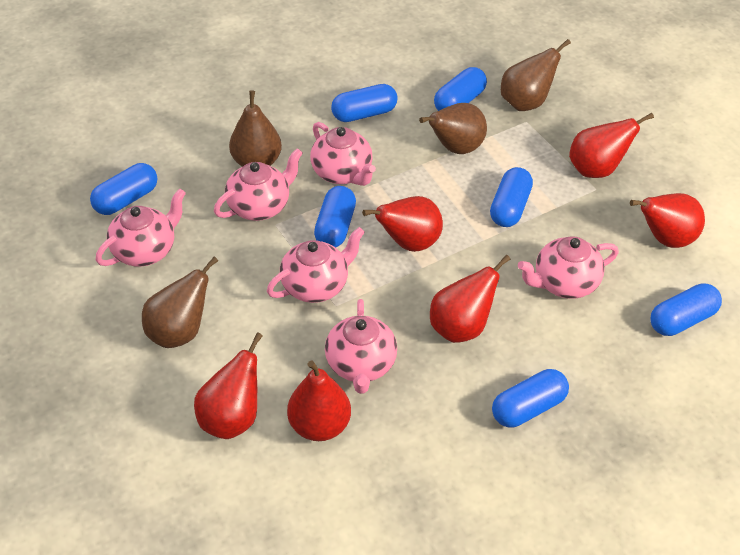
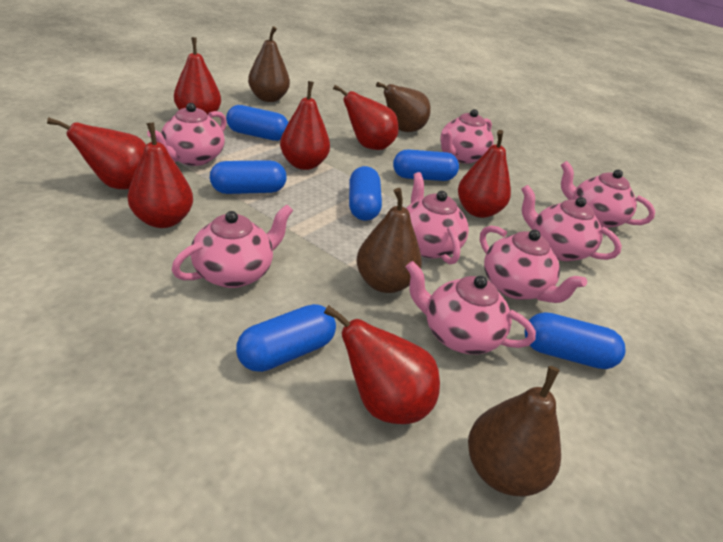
blue capsule: [90,163,157,215] [314,186,356,248] [331,84,398,122] [434,67,487,111] [490,167,533,227] [492,369,569,428] [650,284,722,336] = 7 -> [210,160,286,194] [226,105,288,141] [236,304,336,372] [349,166,382,221] [393,149,459,181] [525,312,626,369] = 6
pink teapot: [96,189,186,267] [214,148,303,221] [267,227,365,303] [310,122,376,186] [325,299,397,394] [518,236,619,299] = 6 -> [147,103,227,166] [172,205,293,288] [406,172,469,264] [406,261,536,354] [440,109,494,164] [480,226,587,303] [521,185,622,261] [561,161,655,228] = 8
red pear: [194,332,263,439] [287,361,351,441] [362,196,443,252] [430,255,511,343] [569,113,654,178] [630,193,705,248] = 6 -> [47,117,146,189] [127,122,193,228] [174,37,221,115] [280,81,330,170] [324,305,440,424] [333,85,398,150] [458,130,511,218] = 7

